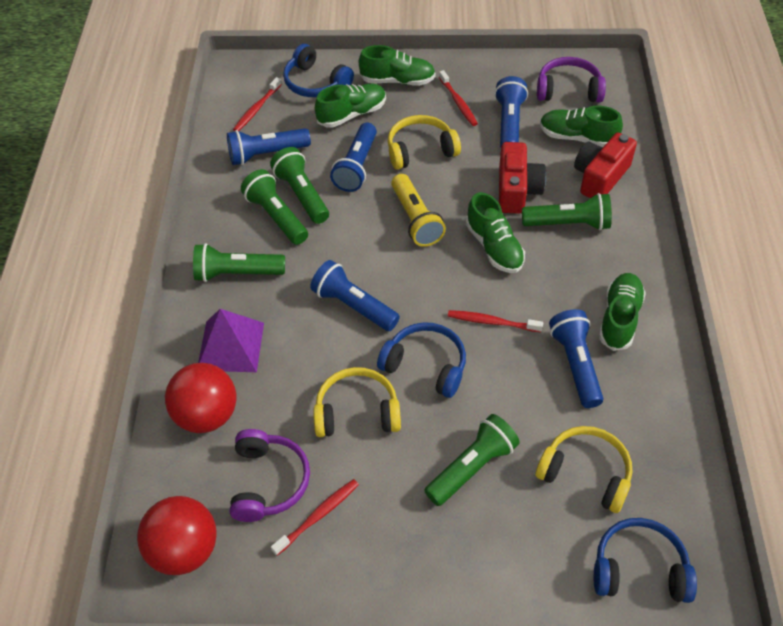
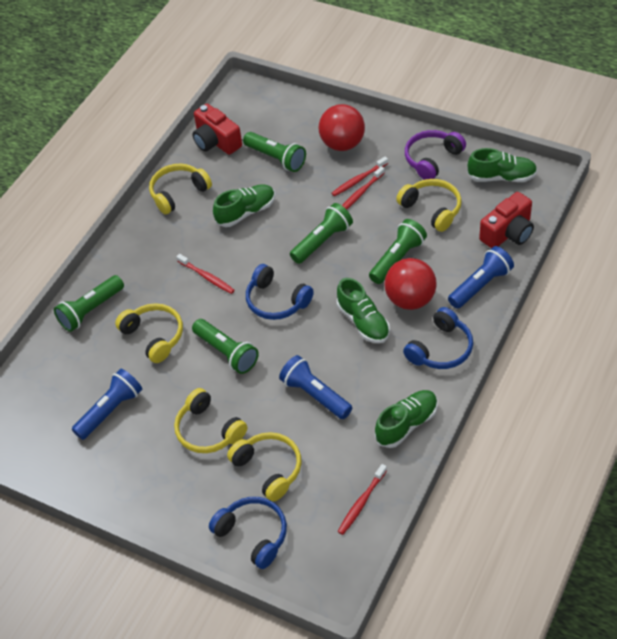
blue flashlight: [227,128,311,165] [310,260,400,331] [330,123,377,192] [494,76,528,147] [549,309,604,408] = 5 -> [72,369,142,440] [279,355,352,419] [448,246,514,309] = 3
green shoe: [315,84,386,128] [359,45,436,86] [466,192,525,273] [540,106,623,147] [599,273,646,351] = 5 -> [213,184,275,227] [337,278,390,343] [375,390,437,448] [467,148,537,182] = 4
purple headphones: [230,429,310,522] [537,57,606,103] = 2 -> [405,130,466,180] = 1
purple pyramid: [198,309,264,372] = 1 -> none = 0
yellow flashlight: [391,174,446,247] = 1 -> none = 0
yellow headphones: [313,367,401,437] [388,115,461,170] [535,426,632,513] = 3 -> [115,303,183,363] [149,163,212,215] [174,388,247,453] [227,432,302,502] [396,179,462,232] = 5

